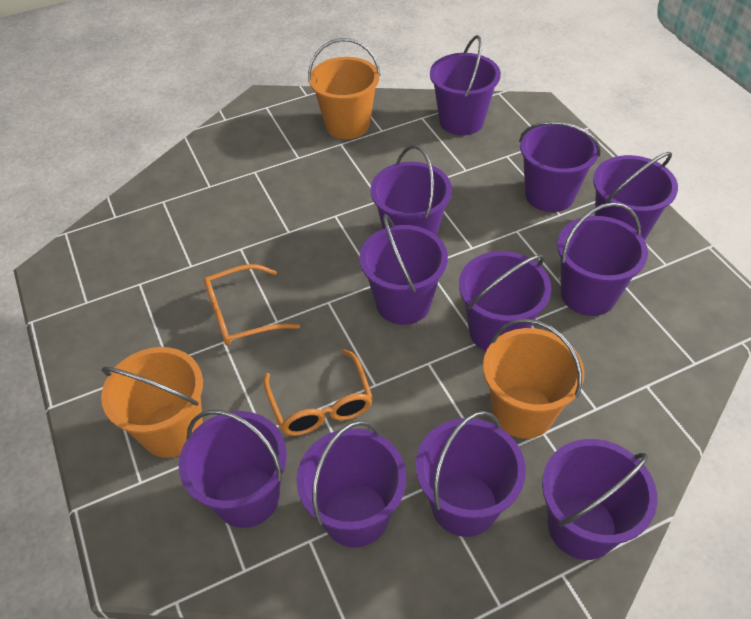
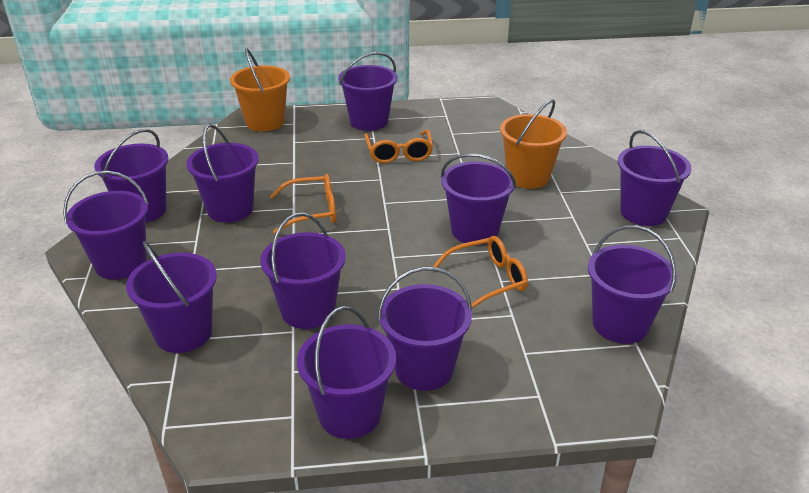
orange bucket: [101,347,203,458] [308,38,381,139] [483,319,584,439] = 3 -> [230,48,290,131] [500,99,567,189] = 2
orange glasses: [204,264,300,346] [264,349,373,436] = 2 -> [270,174,336,234] [364,130,433,163] [433,236,528,309] = 3

